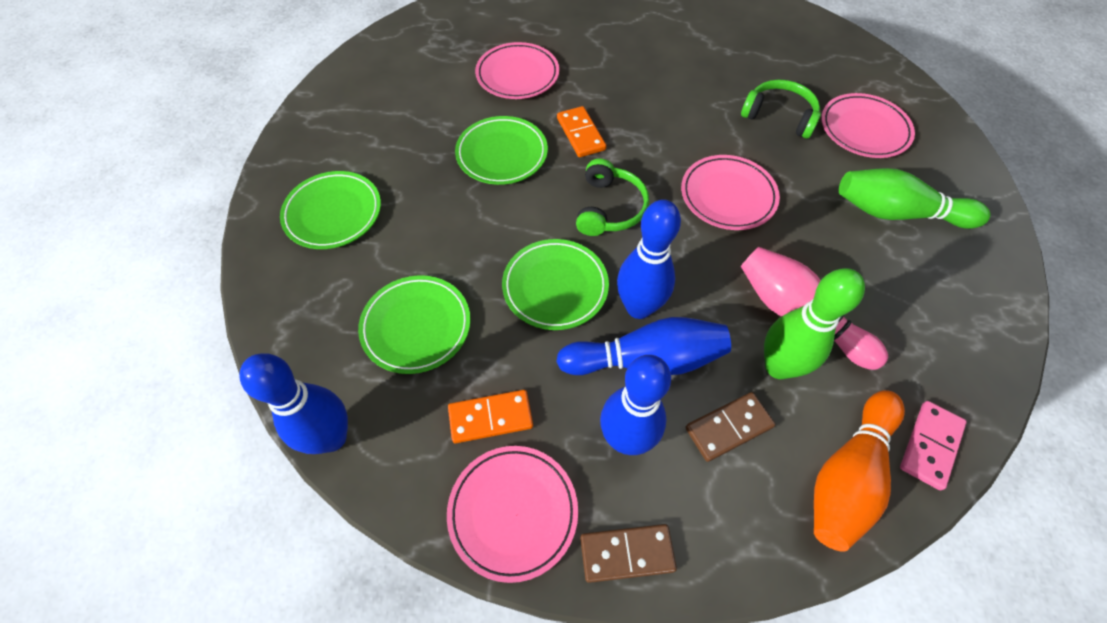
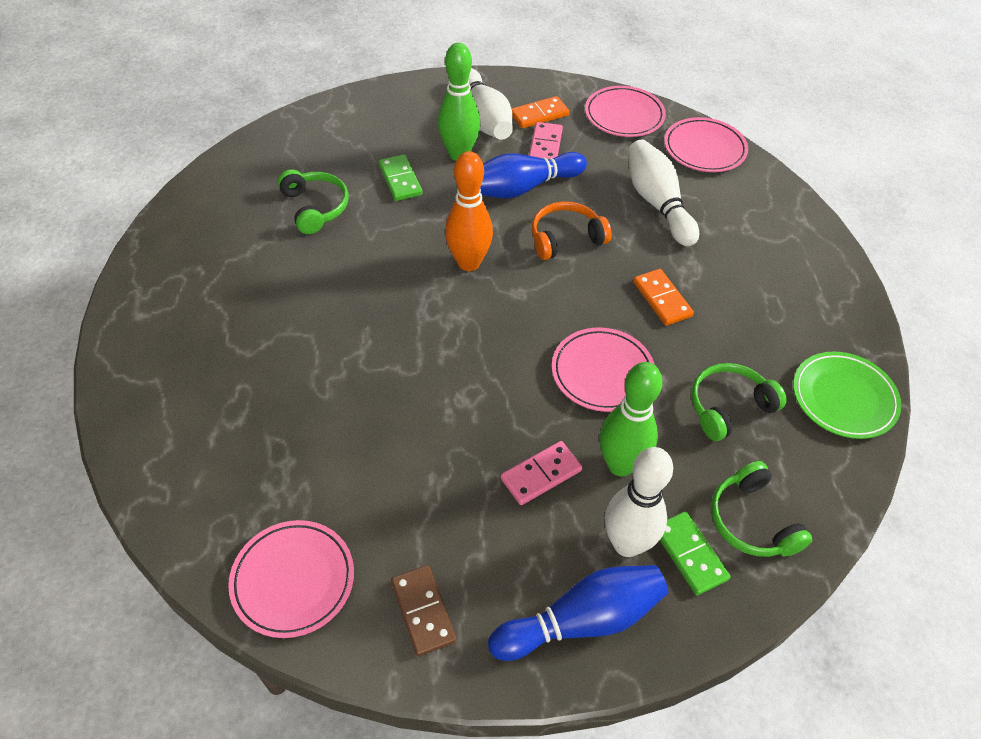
blue bowling pin: [239,353,348,454] [556,317,731,375] [600,355,671,455] [617,199,681,319] = 4 -> [480,152,587,198] [488,565,668,661] = 2
brown domino: [580,524,677,583] [685,392,775,462] = 2 -> [391,565,457,656] = 1
green domino: none = 0 -> [379,154,423,201] [660,511,730,595] = 2
green headphones: [576,158,649,236] [741,79,821,139] = 2 -> [277,169,349,234] [691,363,787,441] [711,461,812,557] = 3
green plate: [280,171,381,249] [358,275,471,374] [455,116,548,185] [502,239,609,330] = 4 -> [793,352,902,439] = 1
orange headphones: none = 0 -> [532,201,612,260] = 1
pink bowling pin: [741,247,888,370] = 1 -> none = 0
pink domino: [900,401,967,490] = 1 -> [501,441,582,505] [529,122,563,159] = 2
white bowling pin: none = 0 -> [468,68,513,140] [605,447,673,557] [628,139,699,246] = 3

